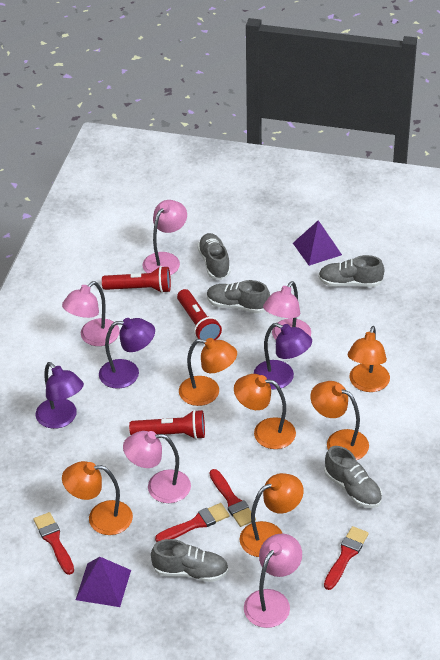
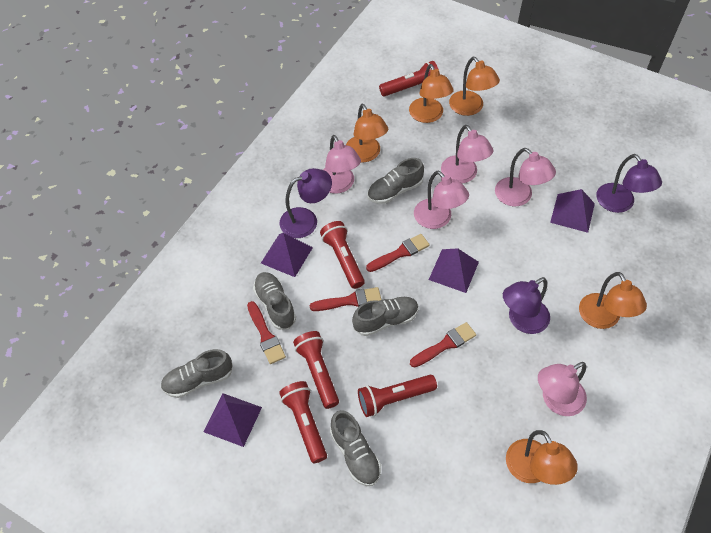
orange lamp: [62,461,133,535] [179,338,237,406] [234,374,296,449] [239,473,304,557] [310,381,369,460] [348,326,390,392] = 6 -> [346,104,388,162] [409,64,454,123] [449,57,500,116] [506,430,578,485] [579,272,647,329] = 5
purple pyramid: [76,557,131,607] [293,220,342,266] = 2 -> [204,393,262,447] [261,233,313,277] [429,248,479,293] [550,189,595,233] = 4
red flashlight: [102,266,171,293] [129,410,205,440] [177,289,222,340] = 3 -> [279,381,327,463] [293,331,339,409] [320,221,365,289] [358,375,437,417] [379,61,439,97] = 5

